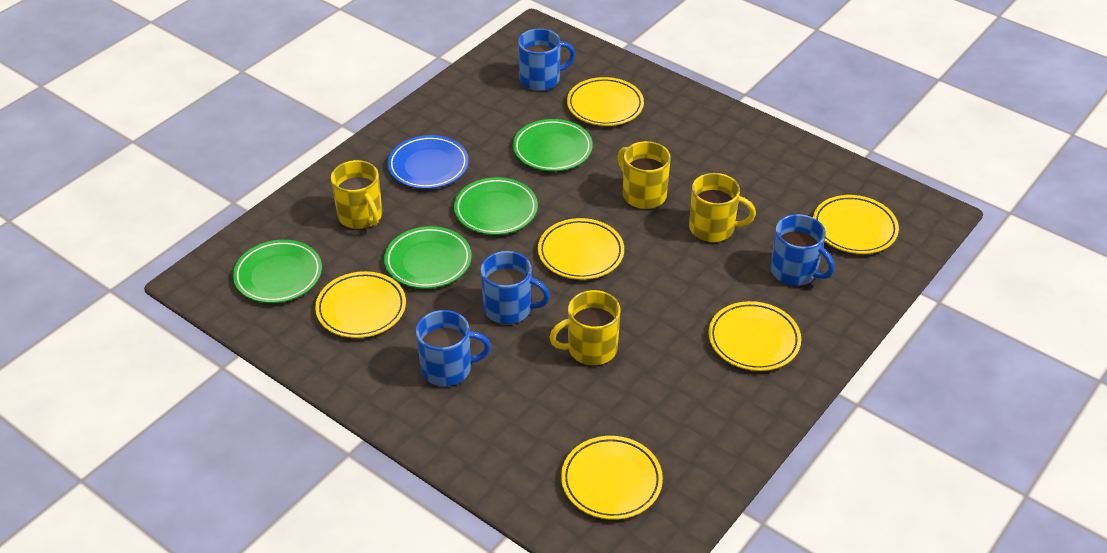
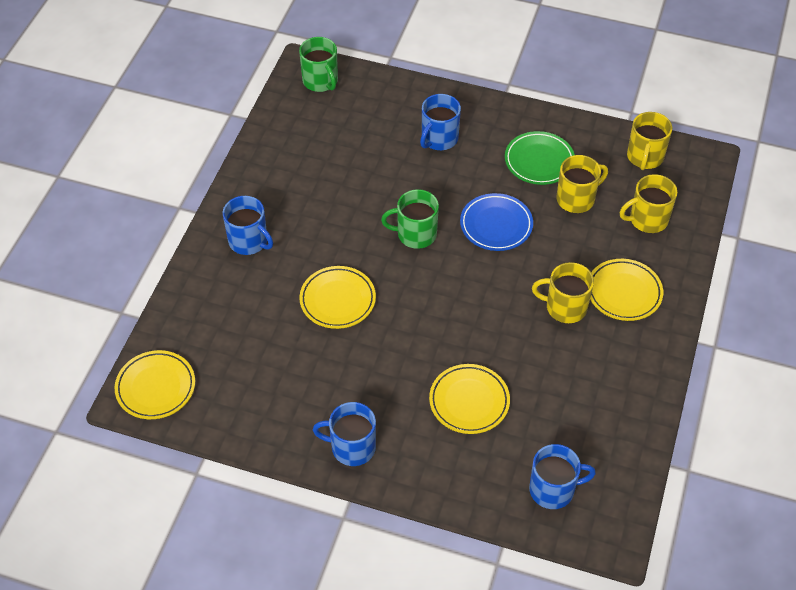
green mug: none = 0 -> [299,37,338,92] [381,189,439,249] = 2
green plate: [233,240,322,303] [384,226,472,289] [454,177,538,235] [513,119,593,171] = 4 -> [505,131,575,185] = 1
yellow plate: [315,271,406,338] [538,218,624,280] [561,436,663,520] [567,77,644,126] [708,301,801,371] [813,195,899,254] = 6 -> [115,350,195,419] [299,266,376,329] [429,364,510,434] [590,259,663,321] = 4

